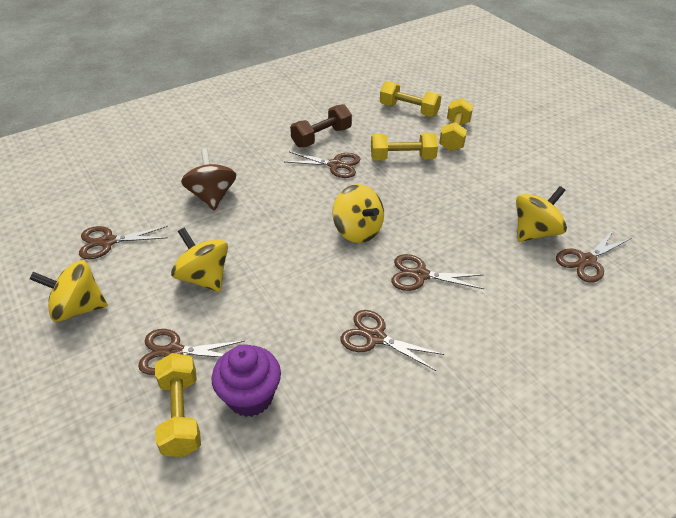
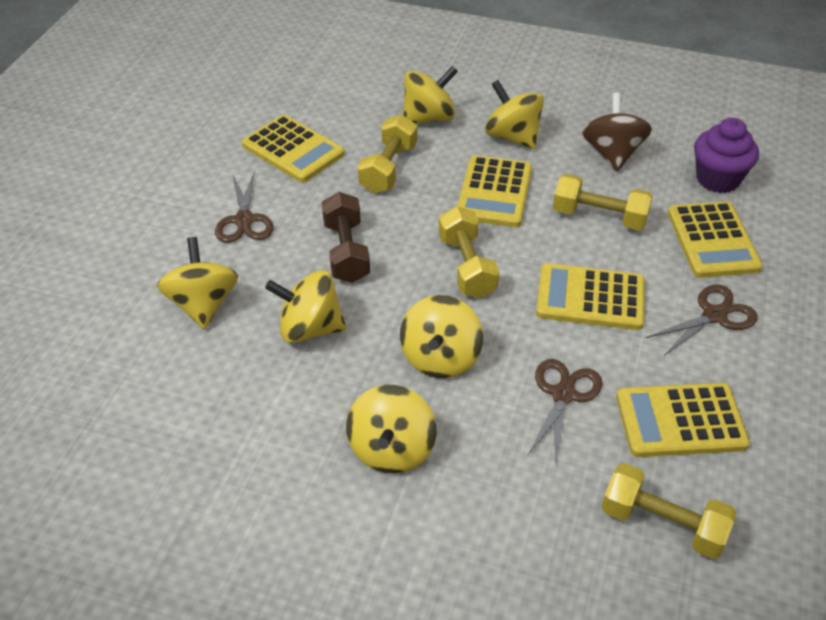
brown scissors: [79,226,168,259] [138,329,245,375] [286,152,360,178] [340,310,444,371] [391,254,484,291] [556,231,631,283] = 6 -> [215,171,273,243] [527,359,602,462] [646,284,758,356] = 3
yellow calculator: none = 0 -> [242,115,345,182] [457,155,532,227] [536,263,645,330] [616,383,750,457] [668,201,763,278] = 5
yellow spinning top: [30,260,108,322] [171,228,228,292] [332,184,384,243] [516,186,567,242] = 4 -> [157,237,238,329] [265,270,346,343] [346,385,437,474] [400,295,483,378] [403,66,458,124] [485,80,544,149] = 6

